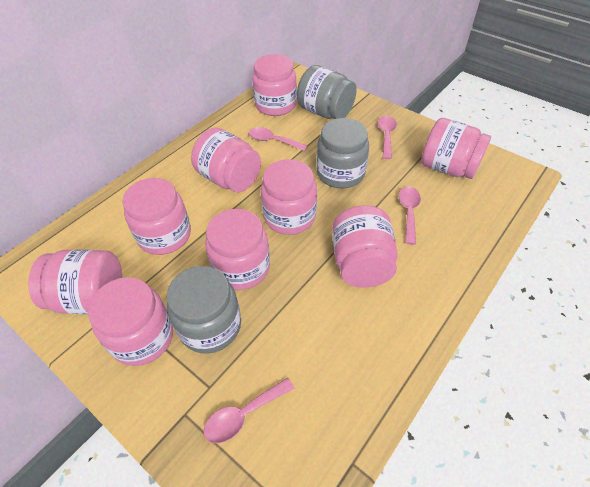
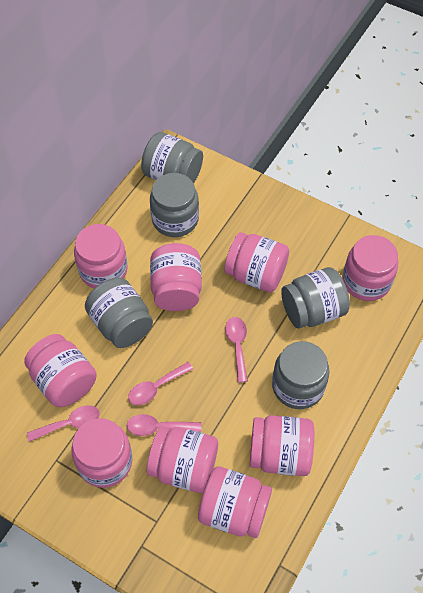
grey jar: [167,266,241,354] [297,65,357,119] [317,118,369,188] = 3 -> [85,278,153,348] [141,132,203,184] [150,173,199,237] [272,341,329,409] [281,267,350,329] = 5

